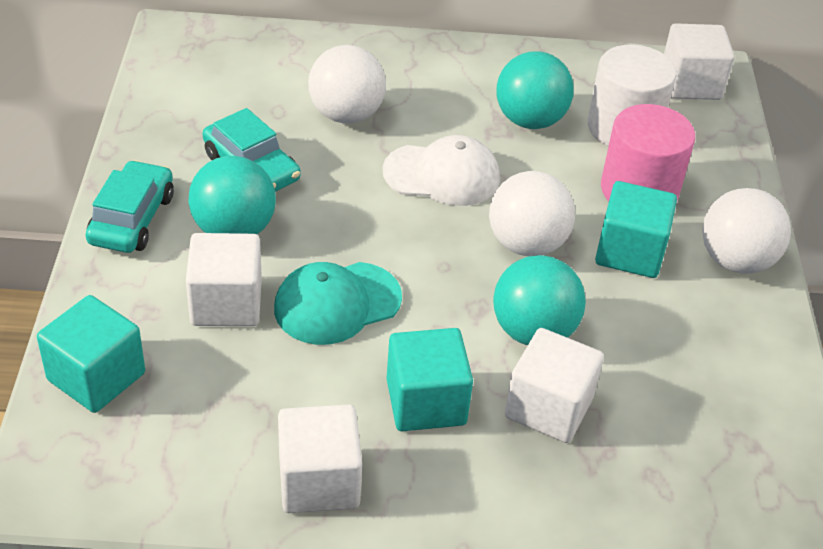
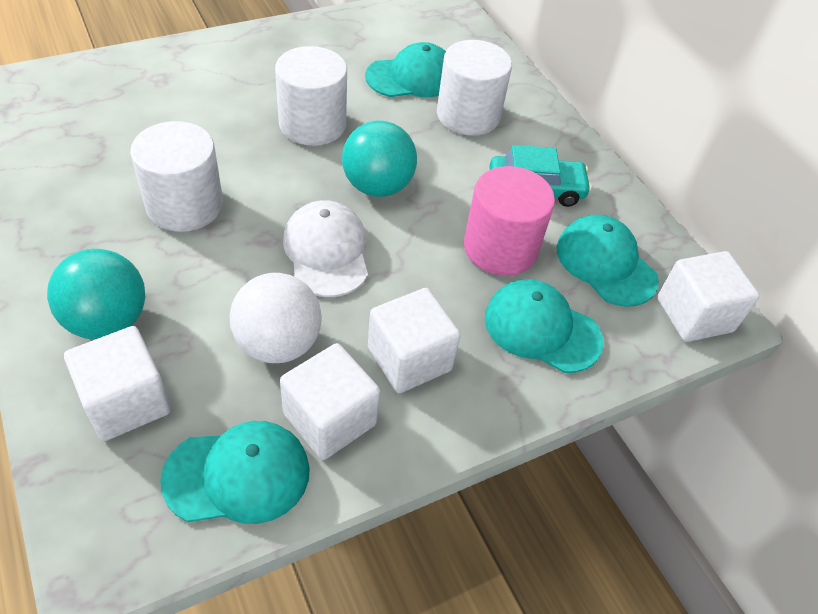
turquoise ball: [189,156,276,234] [493,255,586,345] [496,51,574,129] = 3 -> [47,249,145,340] [342,121,417,197] = 2
turquoise cap: [274,262,402,345] = 1 -> [160,421,310,524] [365,42,446,97] [485,279,603,373] [557,215,659,307] = 4
turquoise car: [86,160,174,253] [203,108,301,192] = 2 -> [489,145,592,207] = 1
turquoise cube: [37,295,145,413] [387,328,473,431] [595,181,677,278] = 3 -> none = 0
white ball: [308,45,386,123] [489,171,575,256] [702,188,791,274] = 3 -> [230,273,322,363] = 1
white cylinder: [588,45,677,146] = 1 -> [130,121,223,232] [275,46,347,146] [437,40,512,136] = 3

